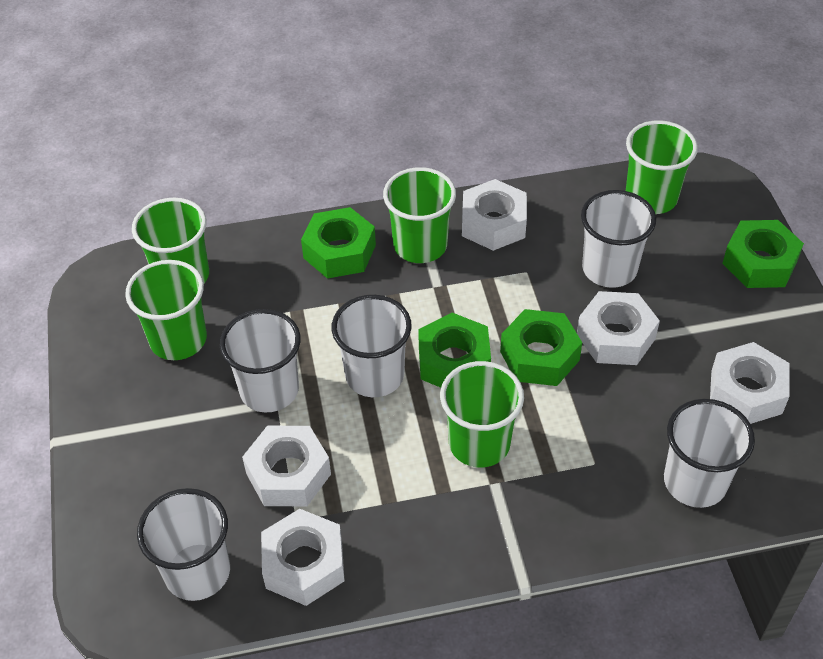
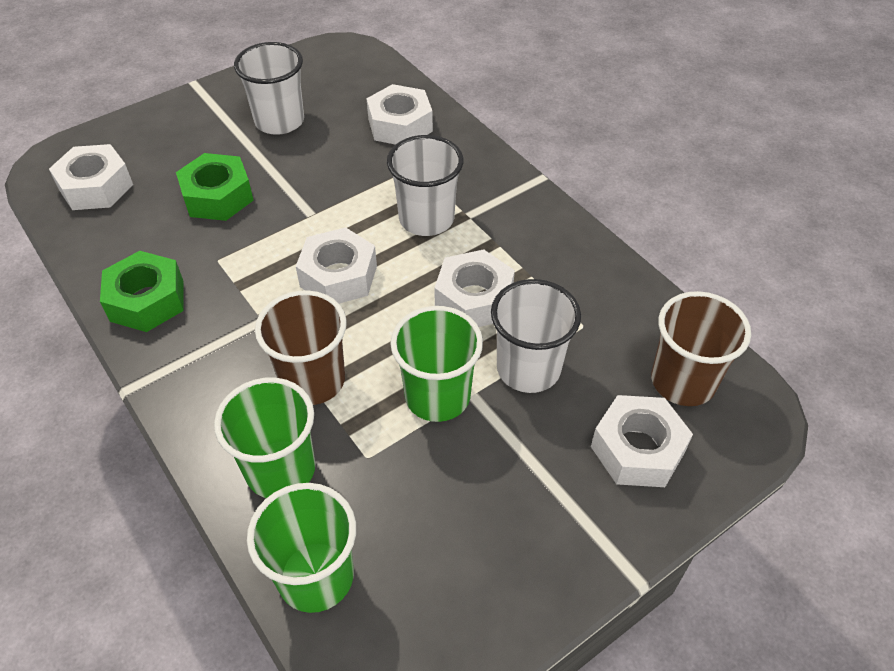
brown cup: none = 0 -> [255,290,347,405] [651,291,751,406] = 2
green cup: [125,260,207,360] [132,198,209,283] [383,167,456,263] [440,361,524,468] [626,120,698,214] = 5 -> [214,378,315,498] [247,483,356,613] [390,306,483,422] = 3
green nut: [301,207,376,279] [418,313,491,388] [500,309,582,386] [722,220,804,288] = 4 -> [100,251,184,332] [176,153,254,221] = 2
white cup: [137,488,230,601] [220,309,301,413] [332,295,412,397] [581,190,656,288] [664,399,755,508] = 5 -> [234,42,304,135] [387,135,463,236] [491,279,581,393] = 3

